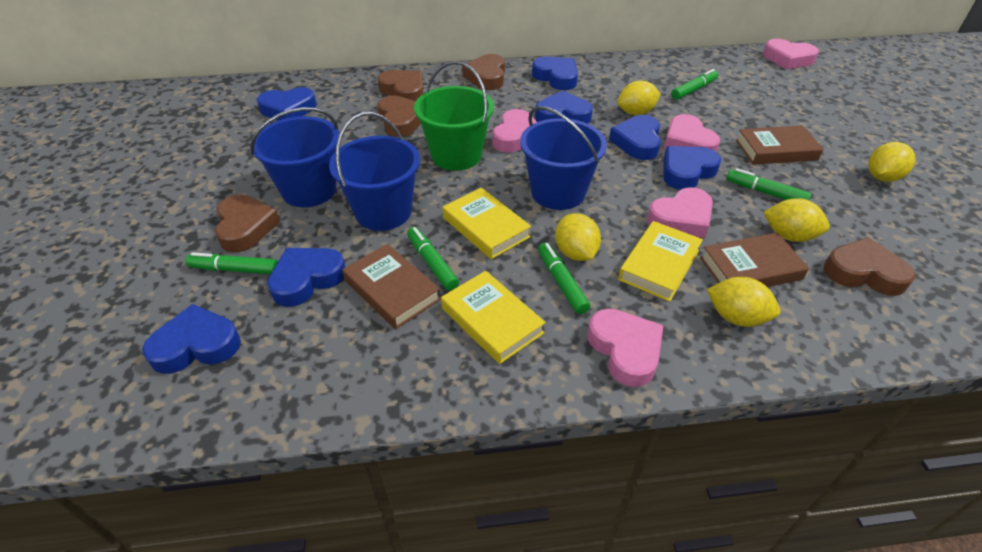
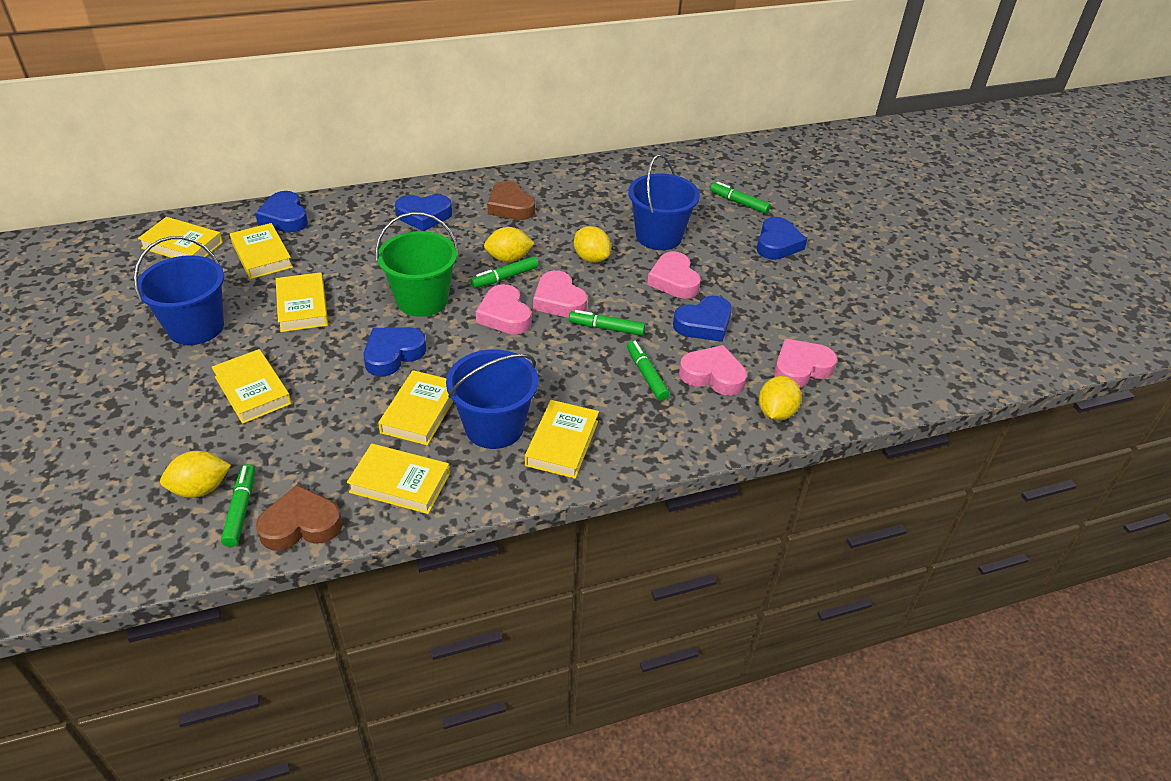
blue heart: [142,304,241,374] [257,87,317,121] [267,248,345,307] [532,57,578,90] [535,91,593,124] [609,115,661,160] [664,146,721,190] = 7 -> [255,191,308,233] [363,327,427,377] [395,194,452,231] [673,296,732,342] [757,217,807,260] = 5
brown book: [342,244,441,329] [700,233,809,287] [736,125,824,165] = 3 -> none = 0
brown heart: [215,195,280,253] [377,70,424,101] [378,96,421,137] [462,54,505,90] [824,237,915,296] = 5 -> [256,485,342,550] [487,181,535,220] = 2
yellow book: [441,271,546,364] [443,188,531,259] [618,221,703,302] = 3 -> [138,217,223,258] [212,349,292,424] [230,223,293,279] [276,272,328,332] [347,444,450,514] [378,370,453,446] [525,400,599,479] = 7
yellow lemon: [555,213,601,261] [617,80,660,115] [706,277,780,327] [763,198,830,242] [868,142,915,182] = 5 -> [160,451,231,498] [484,227,535,262] [574,226,611,263] [759,376,802,420] = 4

